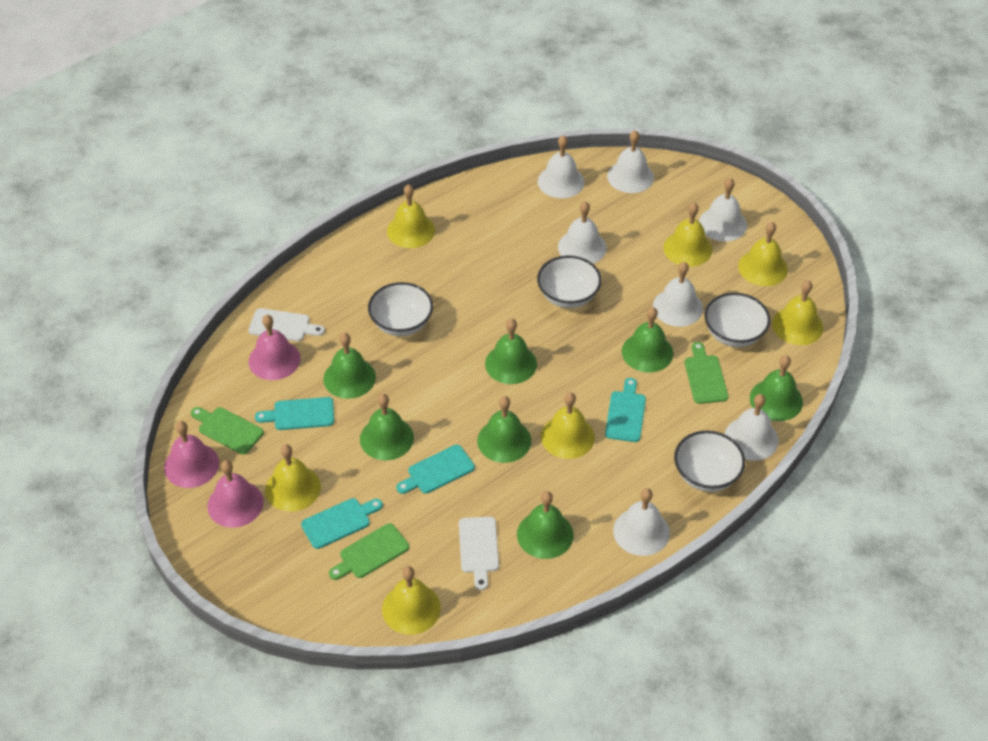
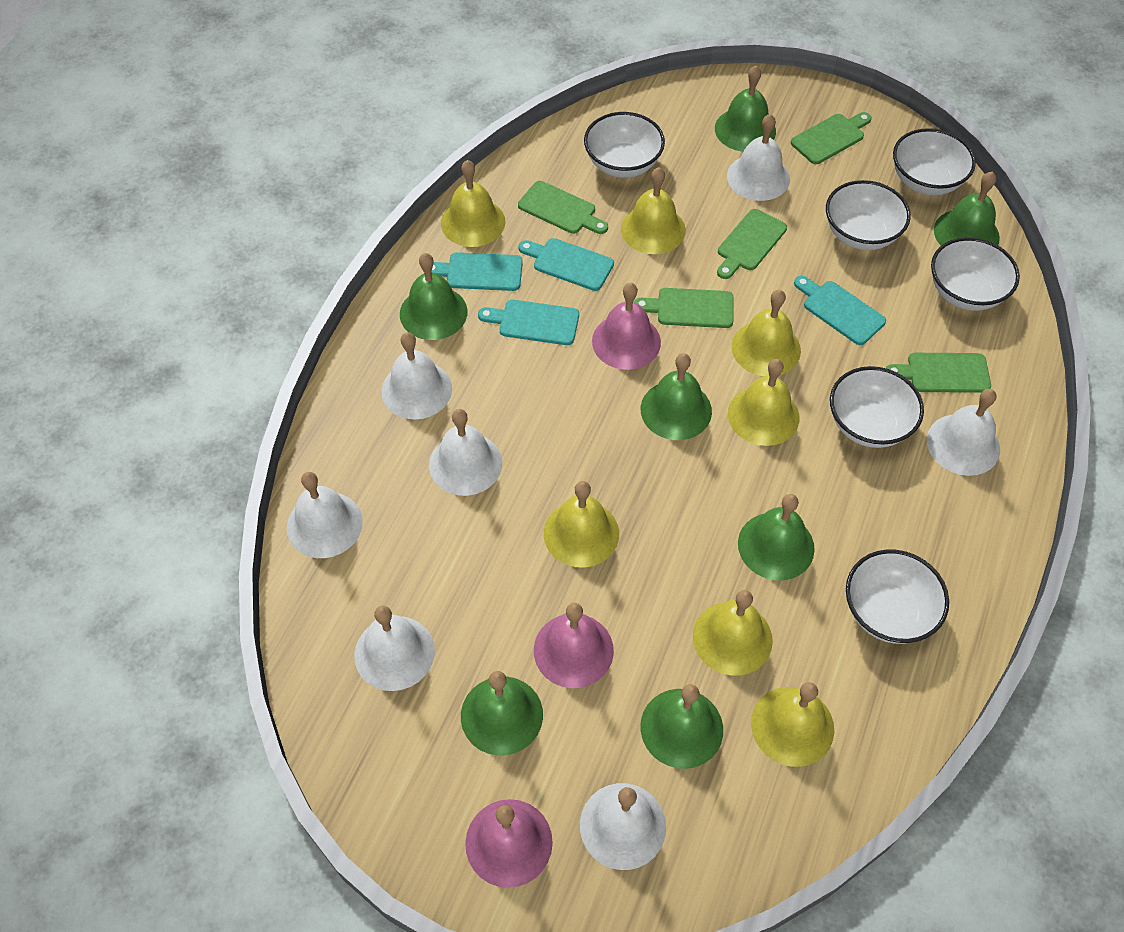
green cutting board: [191,407,264,455] [329,523,409,580] [685,342,728,404] = 3 -> [518,181,608,234] [634,288,734,328] [717,209,787,279] [791,112,872,164] [886,353,991,393] = 5
white bowl: [368,282,433,336] [537,255,601,308] [674,431,745,492] [704,293,770,347] = 4 -> [584,112,665,178] [826,180,911,250] [830,366,924,448] [846,550,949,644] [893,128,976,195] [931,237,1020,311] = 6
white cutting board: [248,308,325,341] [459,517,499,590] = 2 -> none = 0

